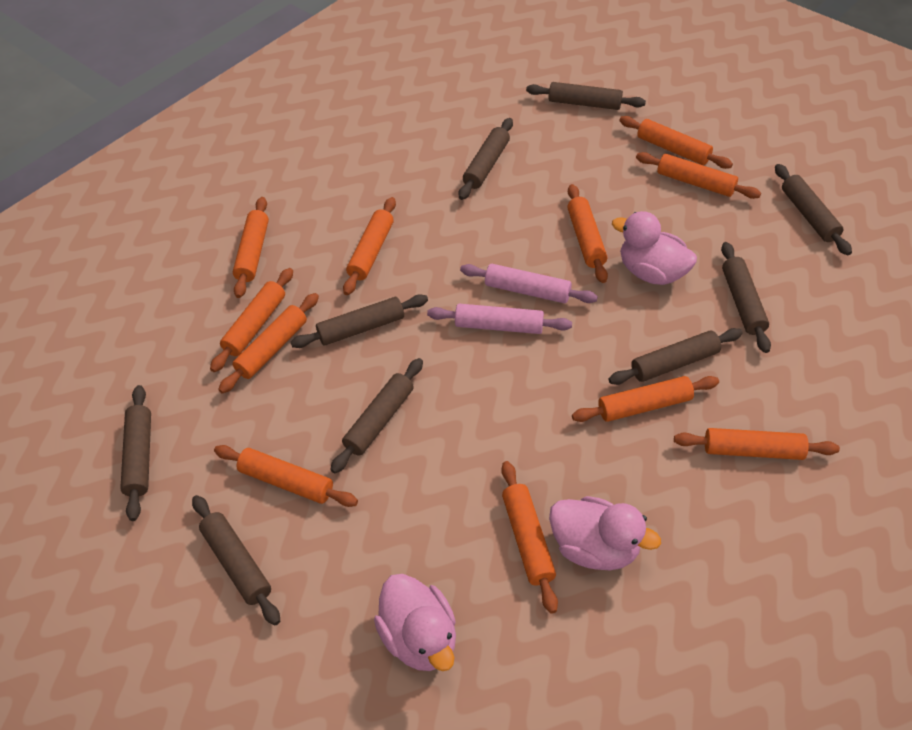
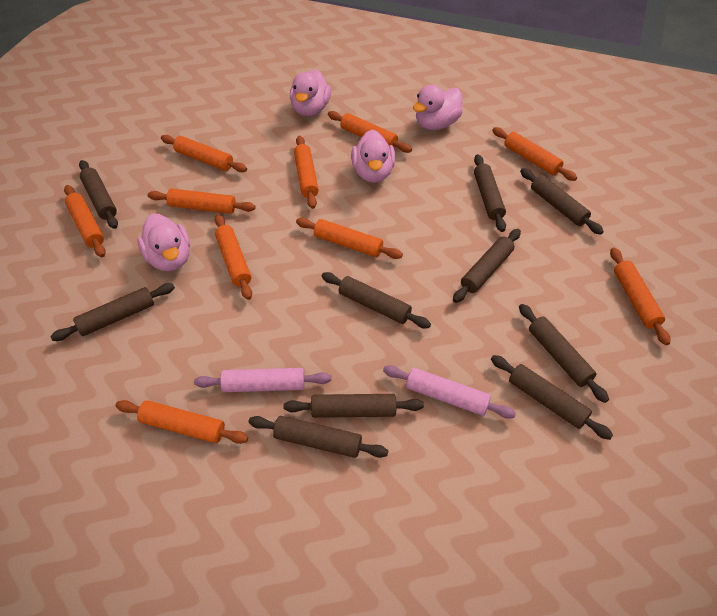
brown rolling pin: [120,385,151,521] [192,495,280,625] [291,294,428,348] [330,358,423,474] [459,118,513,200] [526,82,646,110] [608,328,742,385] [721,242,771,353] [775,164,852,255] = 9 -> [50,283,175,341] [79,160,118,229] [249,416,388,458] [283,394,424,418] [321,272,431,328] [453,229,521,303] [474,154,506,232] [491,355,613,440] [519,304,609,403] [520,168,604,235] = 10
orange rolling pin: [210,268,293,372] [214,445,358,507] [218,293,319,393] [233,197,269,298] [343,197,396,295] [501,461,558,614] [567,184,608,283] [572,376,719,422] [619,116,733,169] [636,152,761,199] [674,428,840,460] = 11 -> [64,185,106,257] [116,400,248,444] [148,189,256,214] [161,135,247,172] [215,214,252,300] [294,136,319,209] [296,218,403,259] [328,111,412,153] [492,127,577,181] [610,247,670,345] = 10
pink duck: [374,574,456,671] [549,496,661,570] [612,211,697,285] = 3 -> [137,213,190,271] [290,69,331,116] [351,130,395,183] [413,85,463,130] = 4

